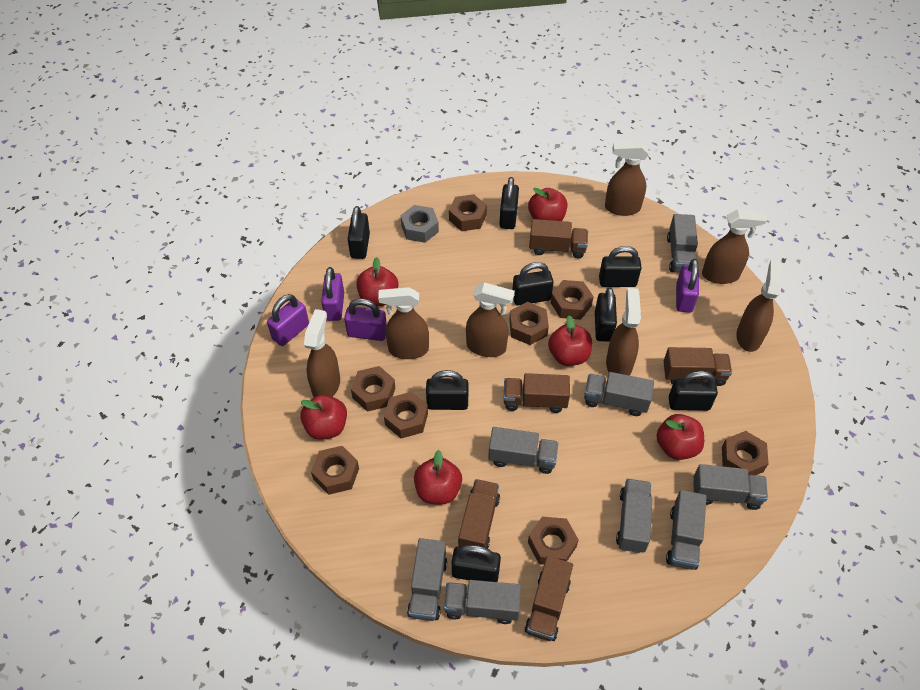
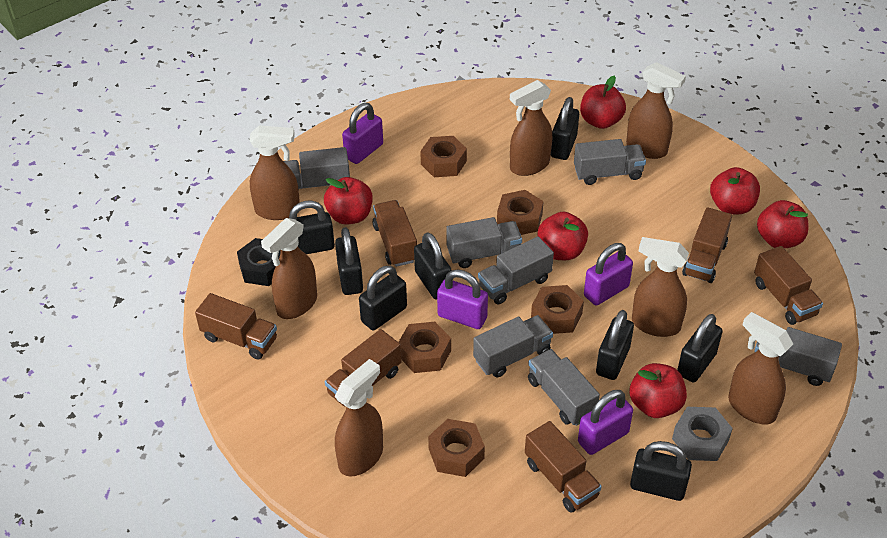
black nut: none = 0 -> [237,238,281,286] = 1
brown nut: [311,446,359,495] [351,366,395,412] [384,392,428,439] [449,194,487,231] [509,302,549,345] [528,516,579,565] [551,280,594,320] [722,431,769,475] = 8 -> [399,322,451,373] [420,136,467,177] [428,419,485,477] [497,190,544,235] [531,285,584,334] = 5
brown truck: [458,479,500,549] [504,373,570,413] [525,556,573,641] [529,219,588,258] [664,347,732,386] = 5 -> [195,293,277,359] [325,329,402,406] [373,200,417,267] [525,421,602,513] [682,207,732,283] [754,246,823,325] = 6
grey truck: [407,538,447,621] [444,580,521,624] [488,427,558,474] [584,372,654,416] [616,479,653,553] [666,490,707,570] [667,214,698,272] [693,464,768,510] = 8 -> [283,147,350,189] [446,217,522,268] [473,315,553,378] [478,236,554,304] [528,349,600,426] [574,139,646,185] [754,327,842,386] = 7

